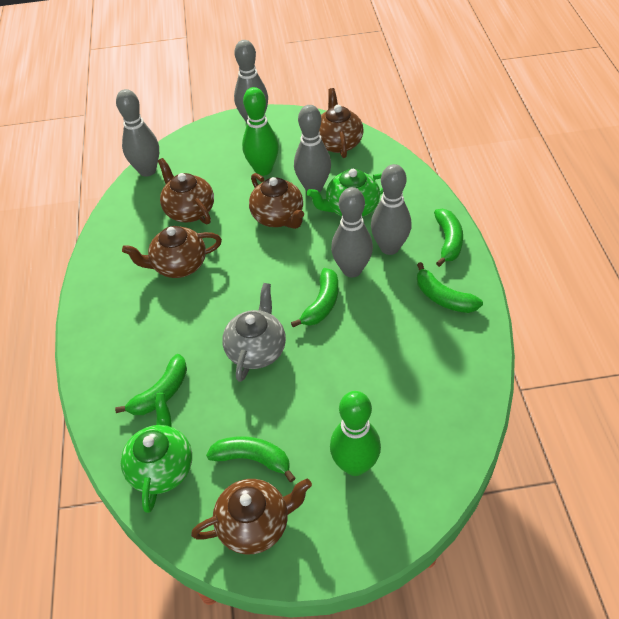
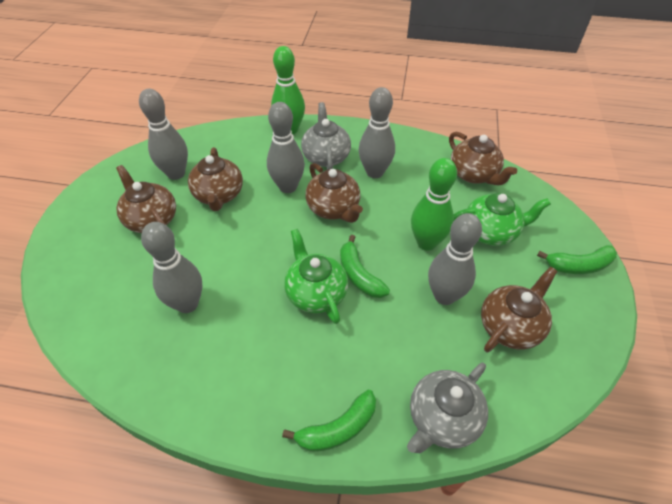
green banana: [115,354,187,415] [206,436,295,482] [291,268,338,327] [417,262,483,313] [434,209,463,267] = 5 -> [282,390,376,452] [340,235,390,298] [537,245,617,274] = 3
grey teapot: [222,283,286,382] = 1 -> [301,102,351,170] [407,363,488,453] = 2

